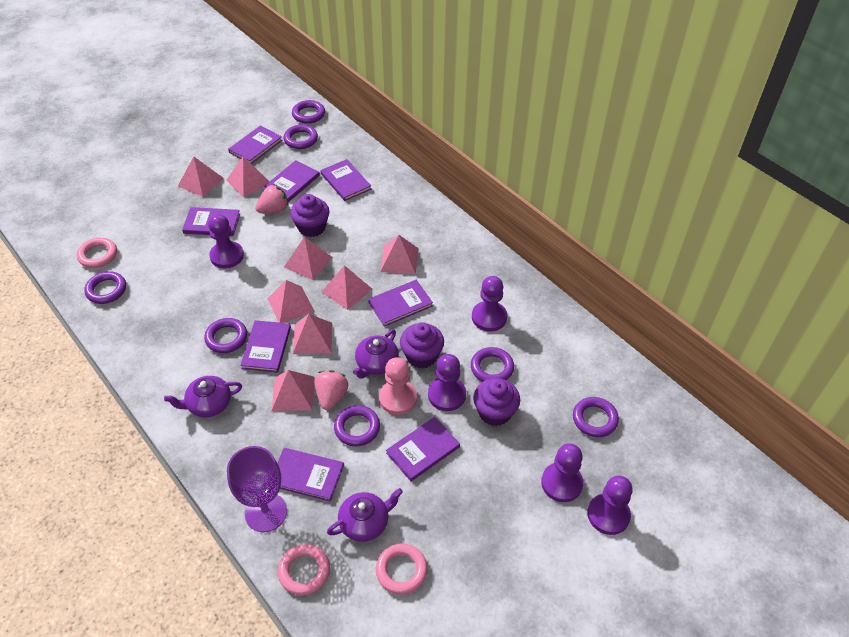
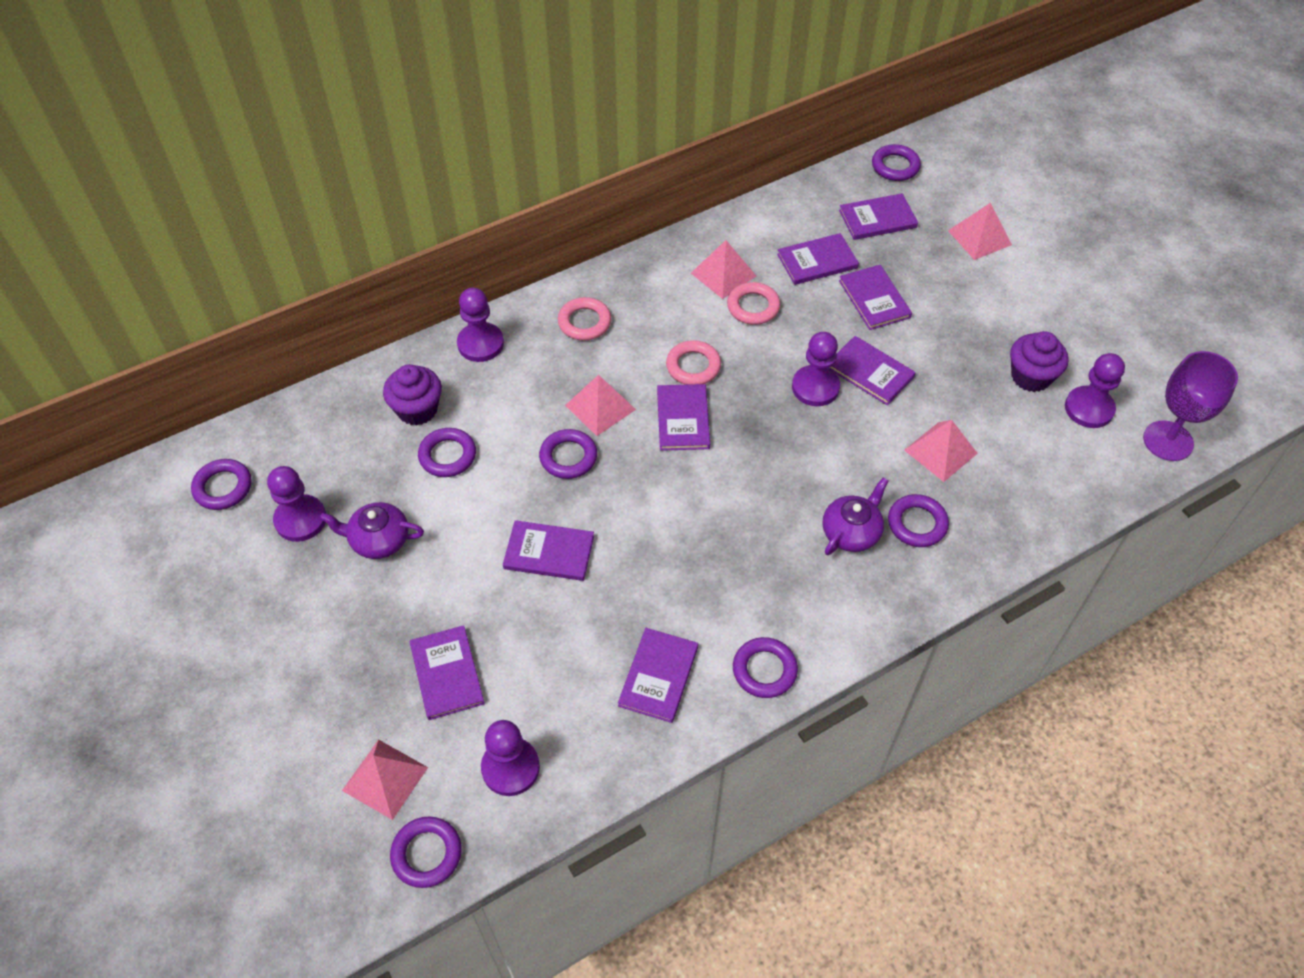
pink pawn: [379,357,417,415] = 1 -> none = 0
pink pyramid: [178,157,223,197] [226,156,269,197] [267,280,315,323] [272,370,315,411] [284,237,333,280] [293,314,332,354] [322,265,372,310] [380,235,419,274] = 8 -> [342,740,428,820] [565,375,636,436] [691,240,756,299] [904,420,978,482] [948,203,1012,260] = 5
pink strawberry: [255,184,289,213] [315,370,348,410] = 2 -> none = 0
purple cupcake: [290,194,329,237] [400,322,444,368] [473,378,520,426] = 3 -> [383,364,442,426] [1010,331,1068,392] = 2
purple teapot: [164,376,242,417] [327,488,403,542] [353,329,399,379] = 3 -> [320,502,424,559] [823,478,888,555] = 2

